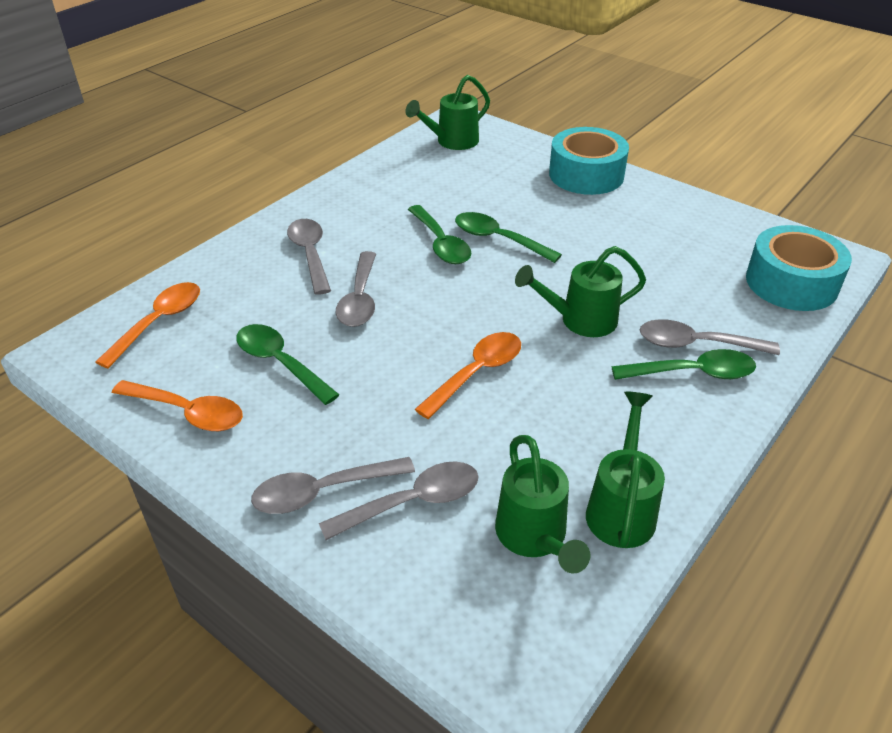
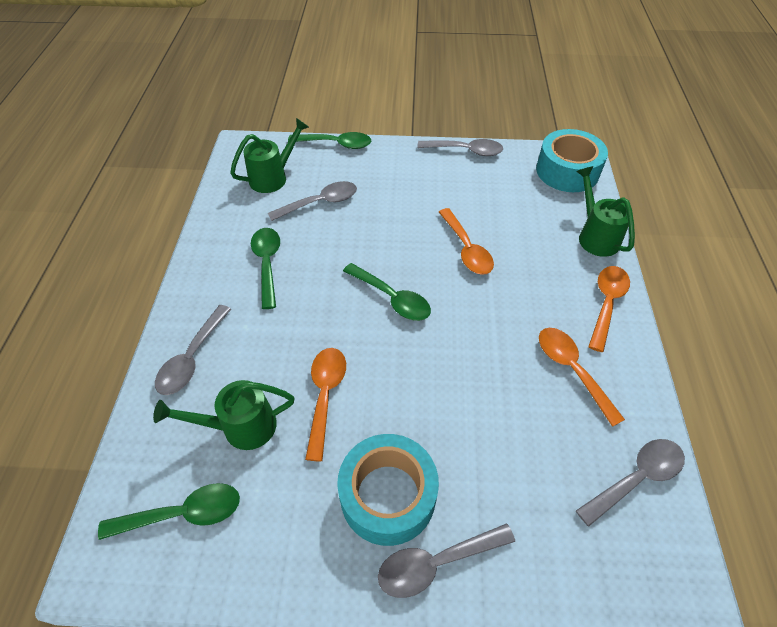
green watering can: [405,75,490,150] [495,435,590,573] [515,246,646,337] [586,392,665,548] = 4 -> [153,380,295,450] [230,118,309,193] [576,166,635,257] = 3
orange spoon: [96,282,200,369] [112,380,243,431] [415,332,521,419] = 3 -> [305,348,346,461] [439,208,494,275] [539,328,625,427] [588,266,630,352] = 4

